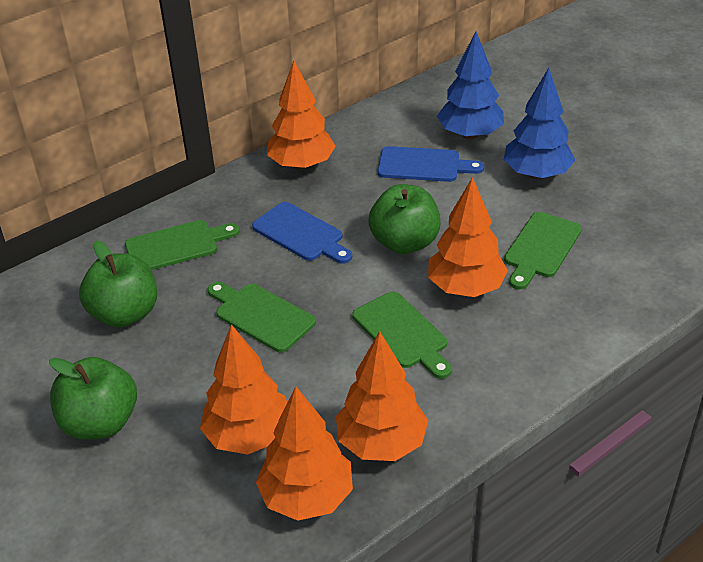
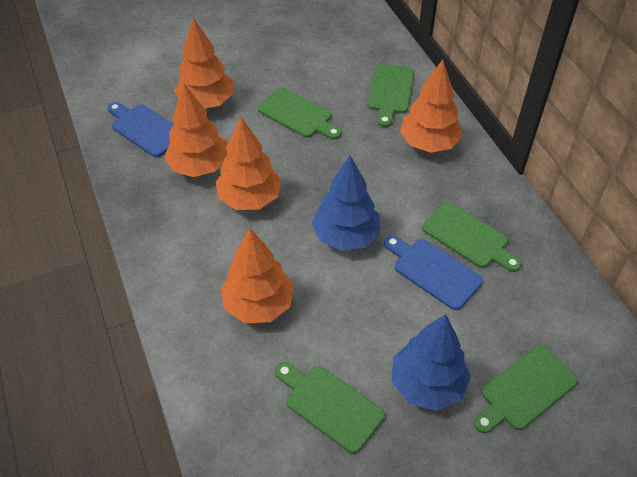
green apple: [49,357,137,440] [79,240,157,328] [368,184,440,254] = 3 -> none = 0
green cutting board: [125,220,239,270] [207,282,316,352] [352,292,452,379] [504,212,582,289] = 4 -> [258,88,341,139] [275,362,385,454] [367,64,414,127] [422,202,521,272] [473,346,578,433] = 5

